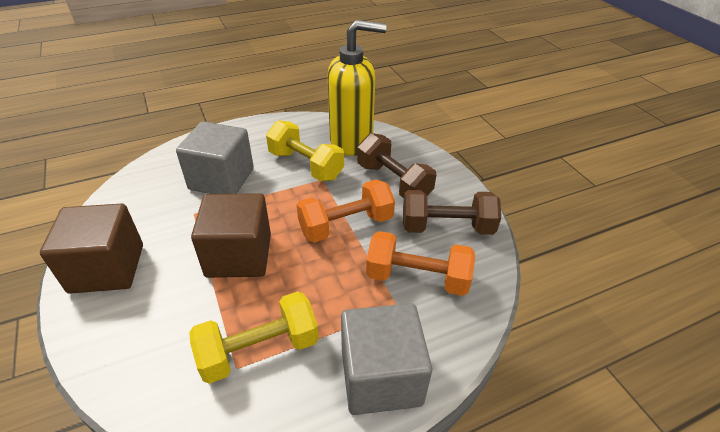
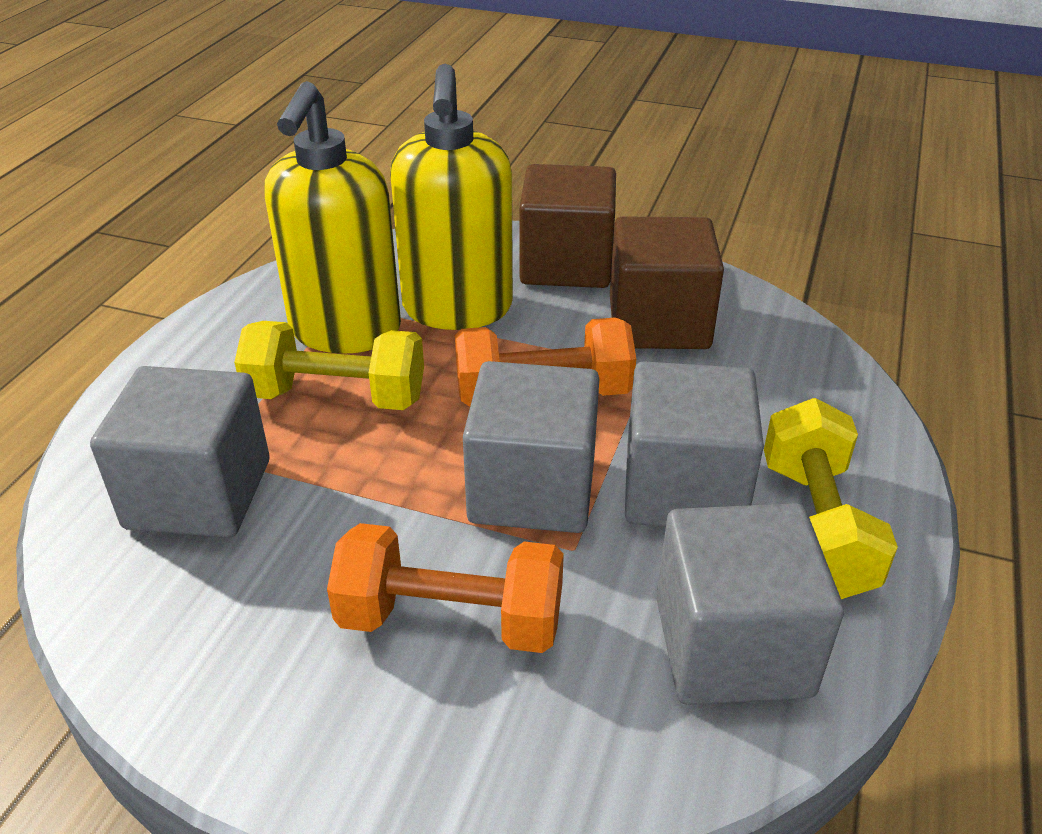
brown dumbbell: [357,133,436,198] [403,190,501,235] = 2 -> none = 0
grey cube: [176,122,254,194] [341,303,432,415] = 2 -> [90,366,269,538] [463,361,599,533] [625,361,764,526] [656,503,844,705] = 4
yellow soap dispenser: [328,20,387,156] = 1 -> [264,81,401,354] [390,64,513,330] = 2

